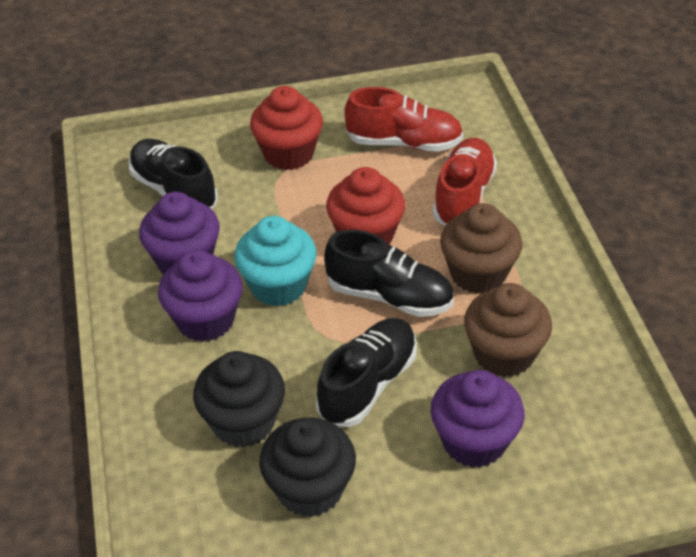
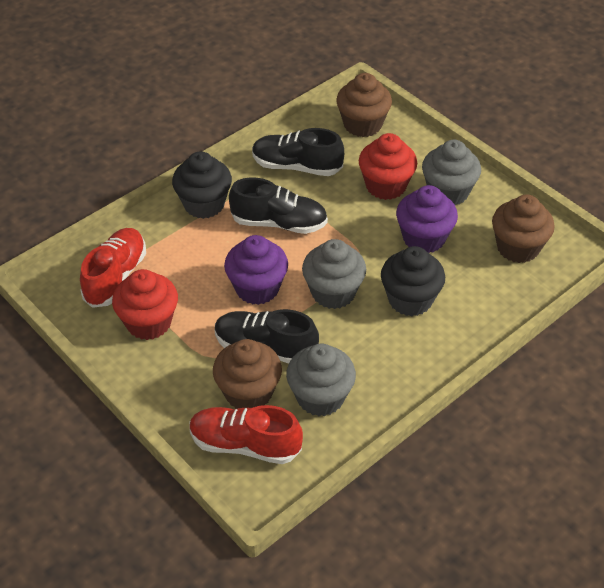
brown cupcake: [440,203,522,294] [464,283,552,377] = 2 -> [213,339,282,409] [336,73,392,137] [492,195,555,263] = 3
grey cupcake: none = 0 -> [286,344,356,416] [302,239,366,309] [422,140,481,206] = 3
purple cupcake: [139,192,220,274] [158,250,243,342] [431,370,525,468] = 3 -> [224,235,288,305] [396,185,458,253] = 2
turquoise cupcake: [234,216,317,306] = 1 -> none = 0

